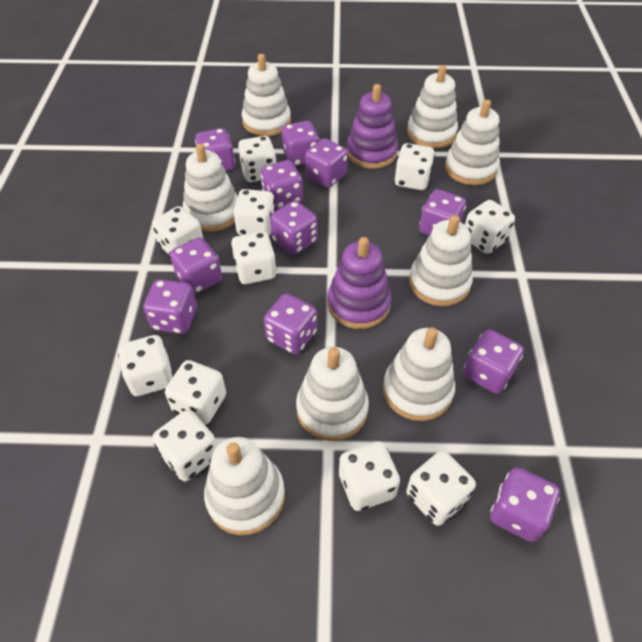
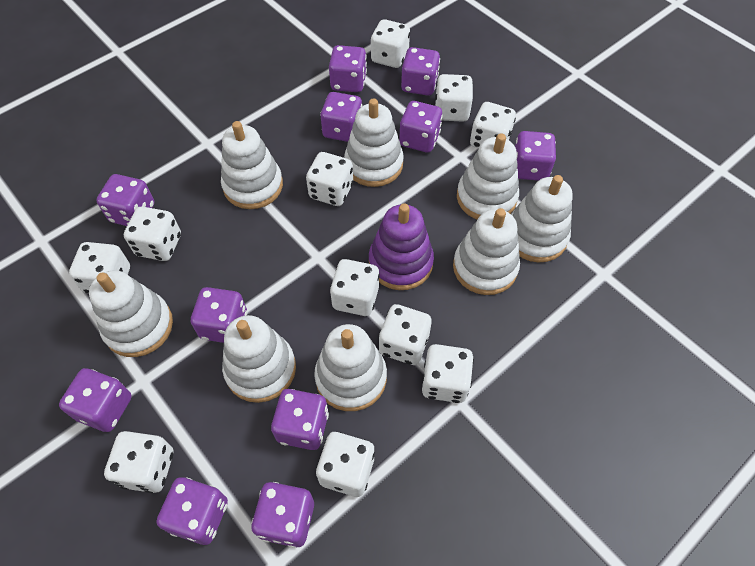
purple stacking toy: [327,237,392,329] [347,84,398,169] = 2 -> [369,203,434,290] = 1

